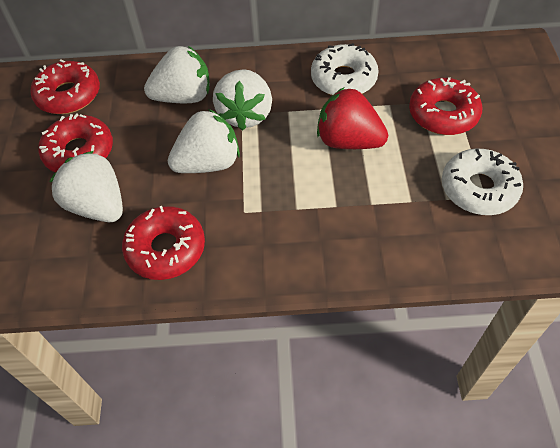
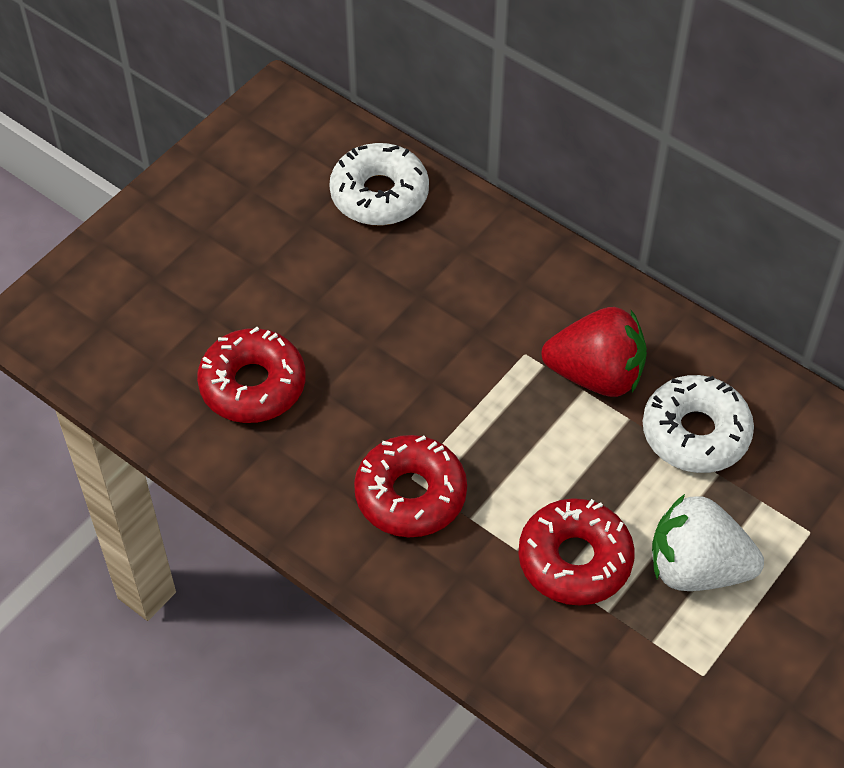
red donut: [31,59,100,114] [38,113,113,173] [122,206,205,280] [409,77,483,135] = 4 -> [197,327,306,423] [354,435,467,538] [518,498,635,606] = 3
white strawberry: [49,151,123,222] [144,46,210,103] [168,109,240,173] [213,69,272,131] = 4 -> [652,494,764,591] = 1

